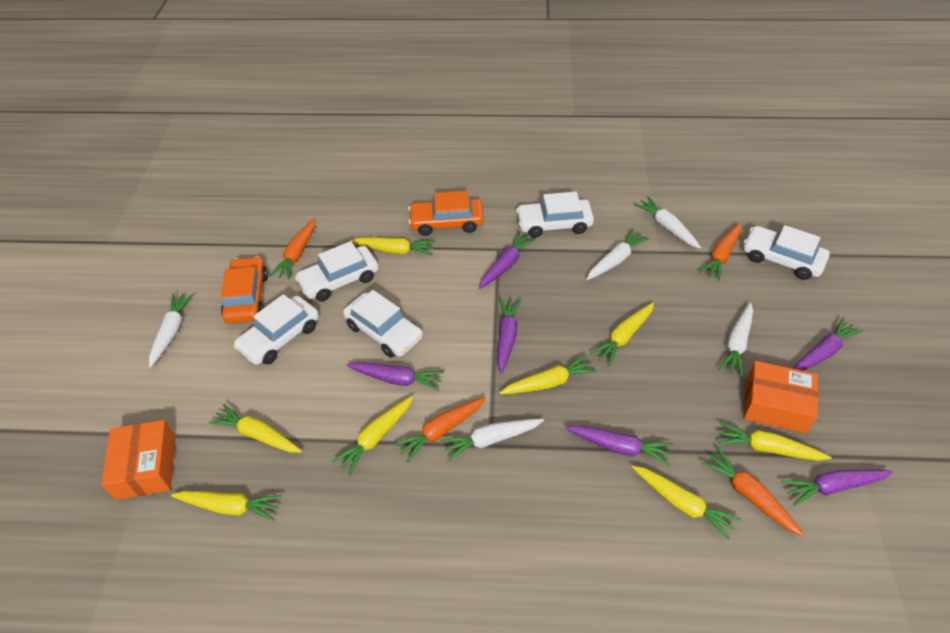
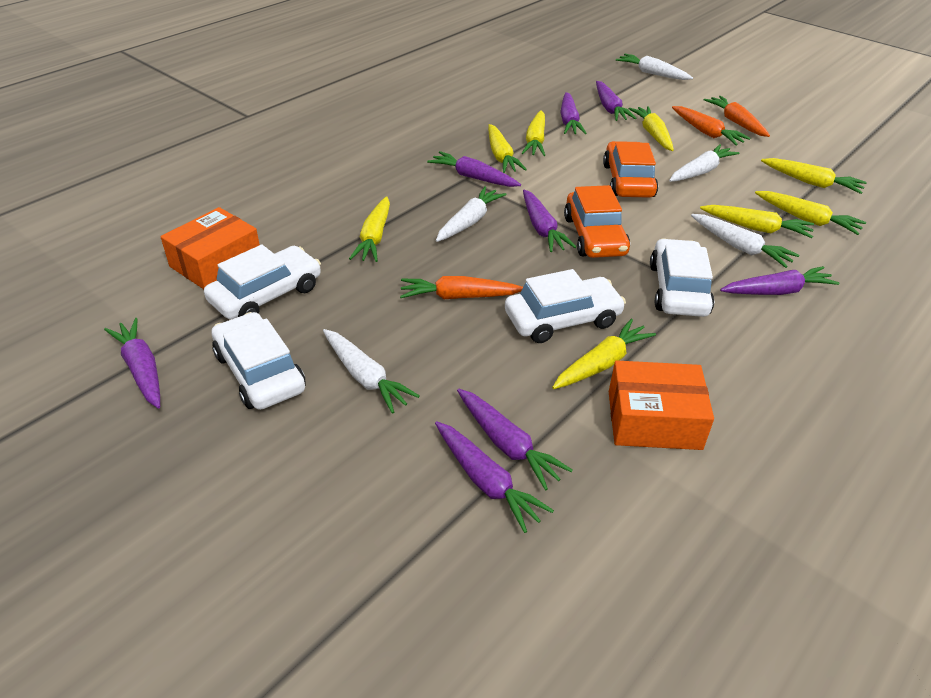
orange carrot: [270,218,315,280] [394,397,486,462] [699,223,741,281] [701,448,804,536] = 4 -> [400,276,523,299] [672,106,751,146] [704,96,770,137] = 3
purple carrot: [347,362,444,391] [479,231,536,289] [497,298,521,374] [565,425,673,466] [782,469,893,506] [794,318,863,371] = 6 -> [104,318,160,408] [427,151,521,187] [435,421,554,533] [457,389,573,491] [523,189,576,252] [560,92,587,134] [596,81,636,121] [720,266,839,295] = 8
white car: [233,294,319,365] [295,241,379,302] [343,290,423,358] [516,192,594,238] [743,225,830,280] = 5 -> [204,245,321,319] [212,312,306,410] [505,269,626,343] [650,238,714,317] = 4

